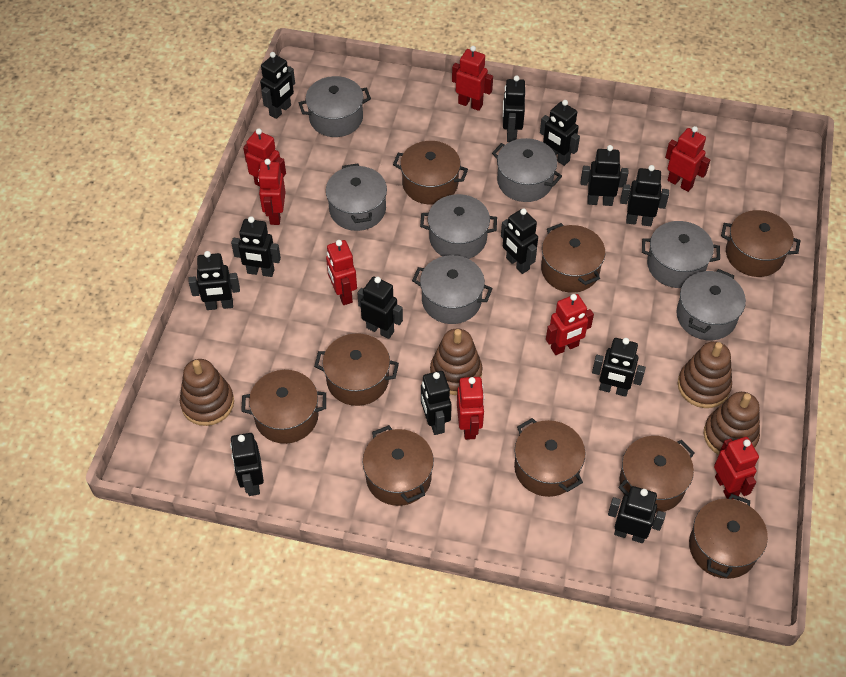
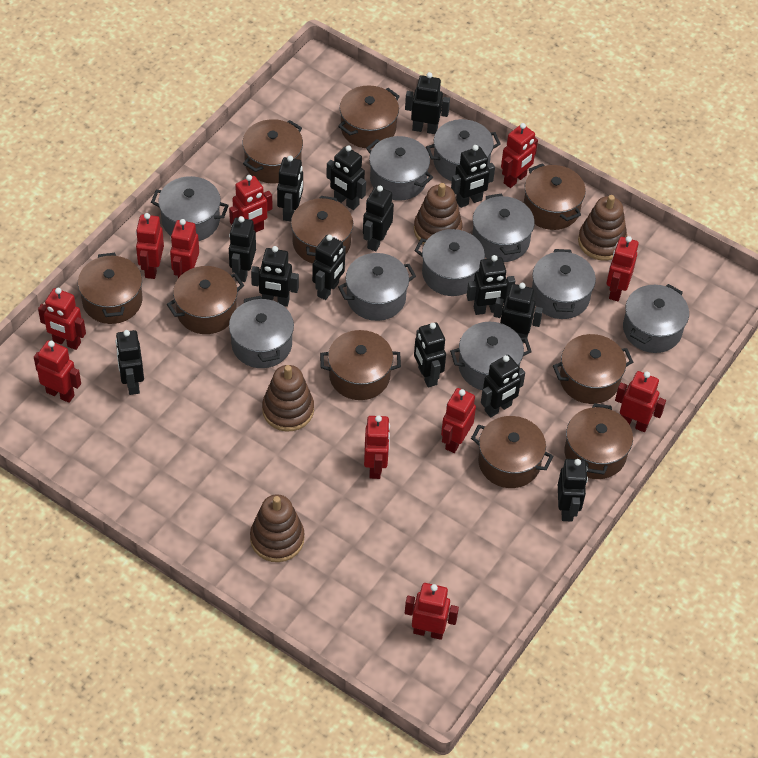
black robot: [189,251,240,310] [230,433,264,496] [231,216,281,277] [260,52,295,119] [357,277,403,339] [421,371,452,435] [501,208,538,274] [503,75,525,142] [540,100,580,166] [581,145,628,206] [592,338,646,397] [608,486,666,543] [620,165,669,226] = 13 -> [115,330,144,395] [229,216,256,282] [251,246,299,307] [277,156,303,222] [312,235,346,300] [326,145,366,210] [363,186,394,251] [405,72,450,134] [414,322,446,387] [451,145,495,208] [467,255,515,315] [481,355,525,417] [494,283,543,343] [558,459,588,521] = 14
brown pot: [241,370,326,444] [314,333,399,406] [363,425,434,506] [393,141,468,204] [514,418,585,497] [541,223,605,293] [618,436,695,513] [689,494,768,579] [721,210,801,277] = 9 -> [78,253,142,324] [167,266,244,334] [243,119,303,183] [291,196,353,263] [320,330,401,400] [338,85,400,148] [471,416,553,488] [524,163,586,230] [553,334,633,404] [565,403,633,479] = 10
grey pot: [299,76,371,137] [326,163,387,231] [412,255,493,324] [420,194,497,259] [492,138,562,202] [642,221,720,288] [676,269,746,340] = 7 -> [151,176,229,241] [229,296,294,368] [338,253,416,321] [366,136,433,201] [414,229,485,296] [426,119,501,181] [450,322,532,390] [472,193,535,262] [532,249,596,319] [623,284,689,353] = 10
red robot: [243,128,286,186] [258,159,285,225] [326,240,357,305] [452,46,493,111] [457,377,485,440] [546,294,594,355] [665,126,710,192] [714,437,759,499] = 8 -> [34,340,81,403] [38,288,86,350] [136,213,164,279] [170,219,199,278] [229,175,272,232] [364,415,390,479] [405,583,459,640] [441,388,476,453] [501,123,538,188] [606,236,639,301] [615,371,666,432] = 11

